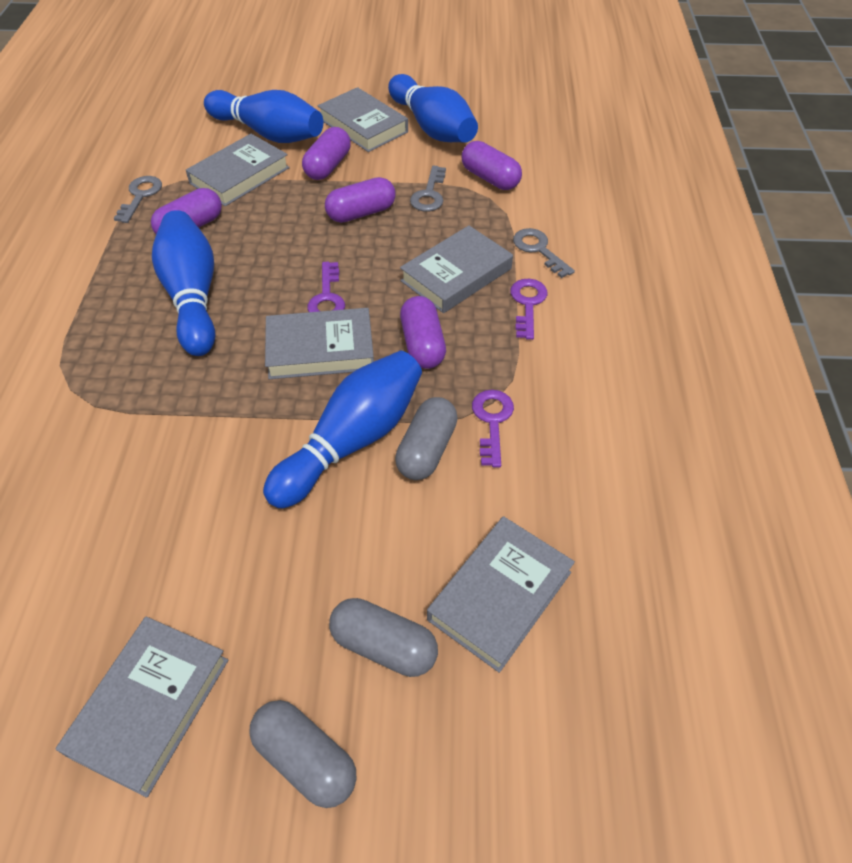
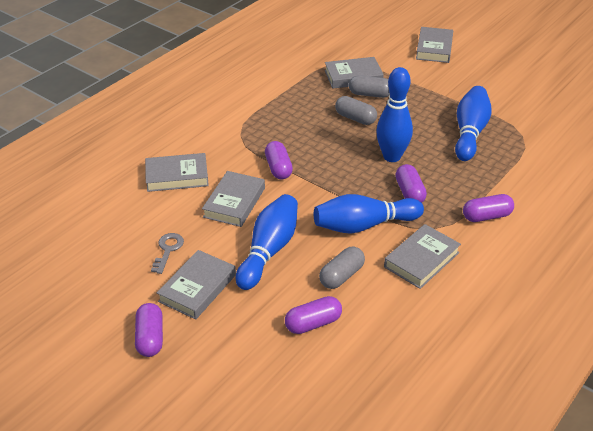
grey key: [114,176,162,223] [410,166,446,212] [513,228,575,278] = 3 -> [151,233,184,274] = 1
purple key: [307,262,345,312] [472,390,514,467] [510,279,548,340] = 3 -> none = 0

